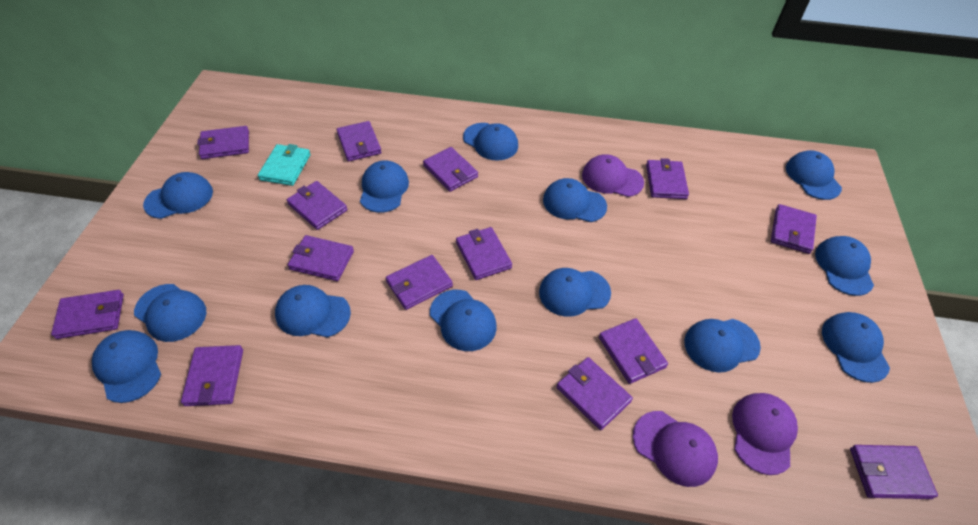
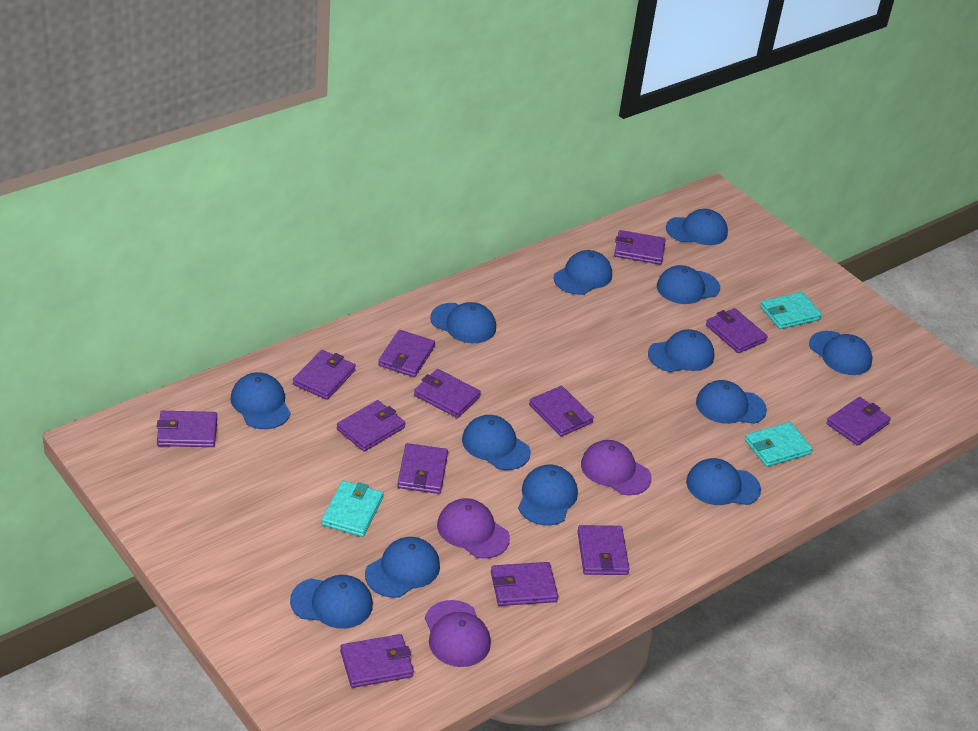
purple wallet: [51,290,124,339] [181,345,243,406] [197,126,249,159] [287,181,347,230] [288,235,354,281] [337,121,382,161] [386,255,453,310] [423,147,478,192] [456,227,512,280] [556,357,633,430] [599,318,668,384] [646,158,689,199] [771,204,817,254] [850,445,938,499] = 14 -> [157,411,217,447] [293,350,356,400] [337,400,405,452] [340,634,414,688] [378,330,435,377] [397,443,448,494] [414,369,481,418] [491,562,558,606] [529,386,594,437] [577,525,629,575] [614,230,666,265] [706,308,768,353] [826,397,891,446] = 13
turquoise wallet: [258,144,311,186] = 1 -> [321,481,383,537] [745,422,813,467] [760,292,822,329] = 3

